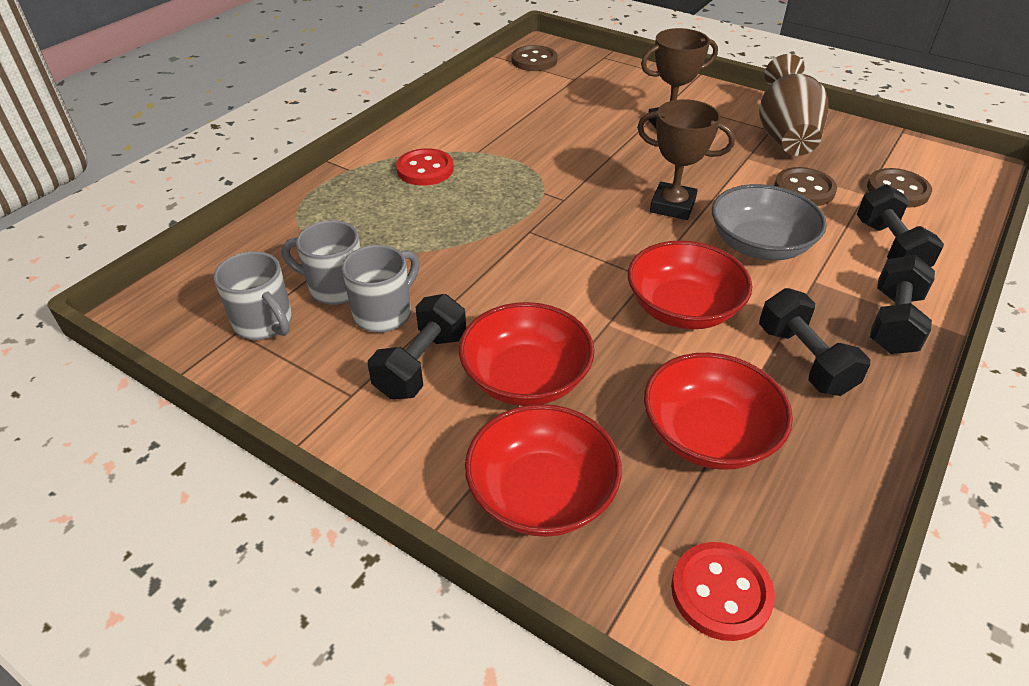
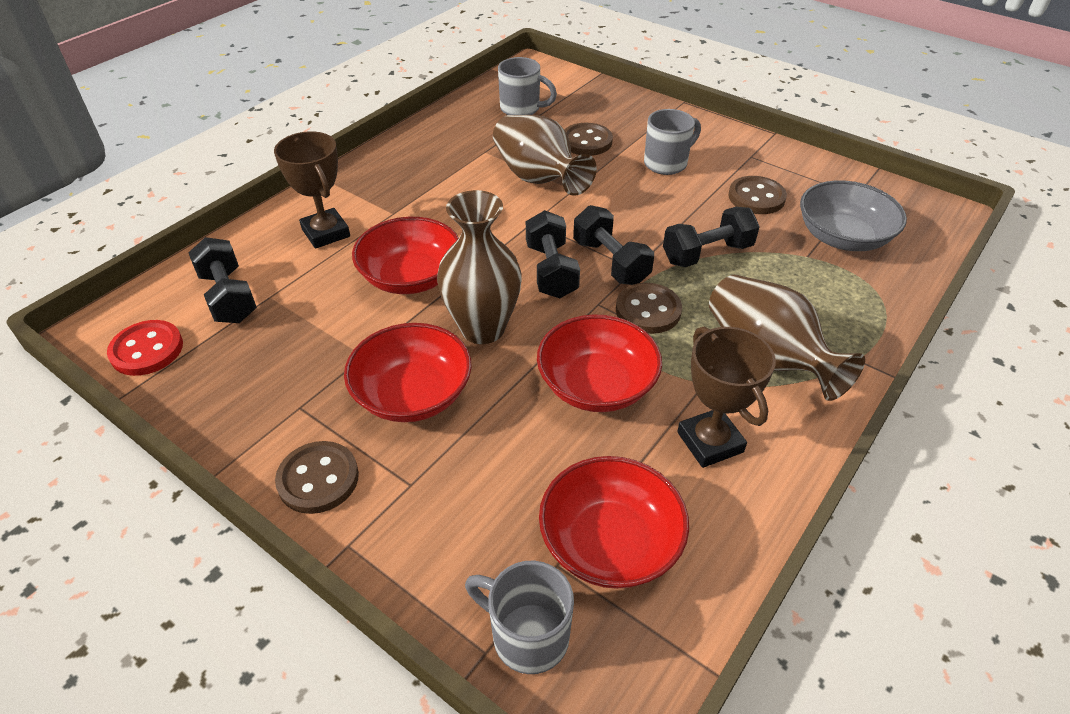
brown button: [511,45,557,71] [774,167,837,206] [867,168,932,208] = 3 -> [275,441,359,514] [564,123,613,156] [616,283,682,334] [729,176,787,214] = 4
brown vase: [759,54,829,156] = 1 -> [437,190,522,344] [493,115,597,196] [709,275,865,401] = 3
red button: [396,148,454,185] [671,542,775,641] = 2 -> [107,320,183,376] = 1

